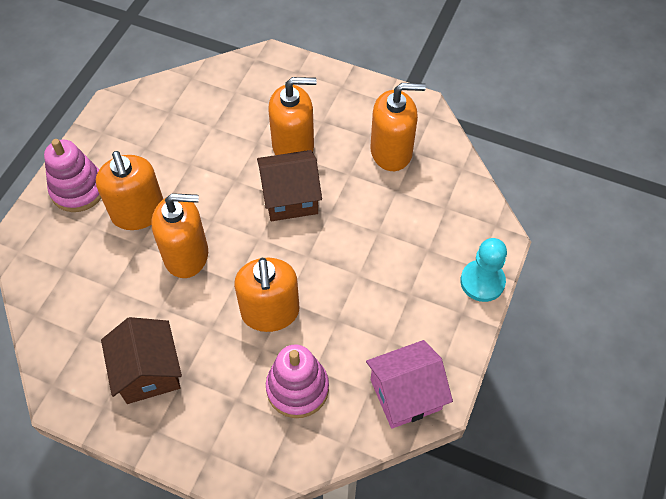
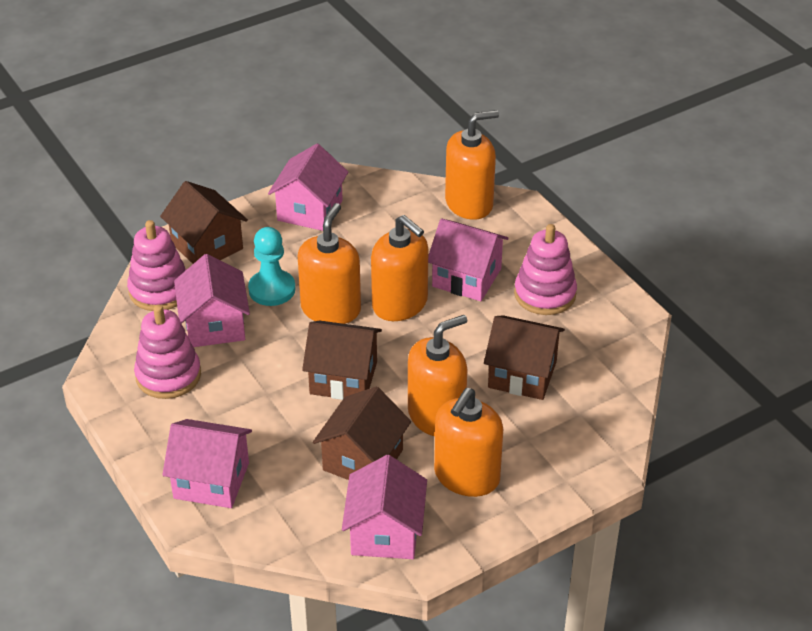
brown house: [101,317,182,404] [257,150,322,221] = 2 -> [160,181,248,264] [302,321,382,400] [313,386,411,480] [484,315,565,400] = 4
pink house: [366,340,453,429] = 1 -> [162,419,252,508] [174,254,250,347] [268,144,348,231] [342,455,427,559] [428,218,509,301] = 5
pink stacking toy: [44,139,101,212] [266,344,329,418] = 2 -> [127,220,186,311] [134,304,201,399] [514,224,577,315] = 3

